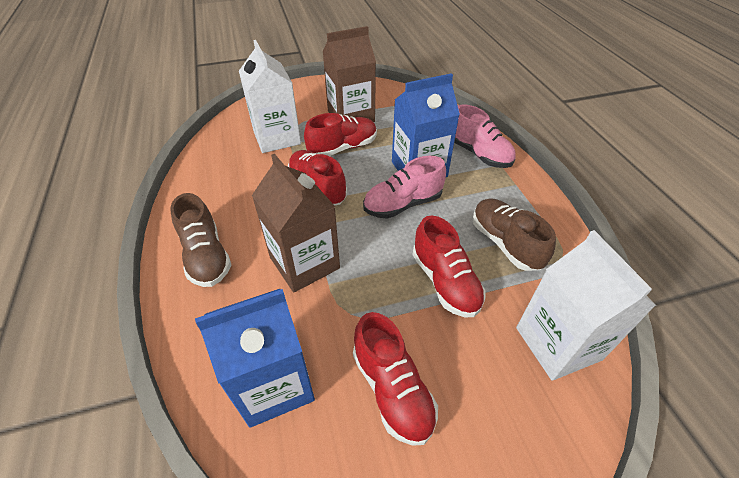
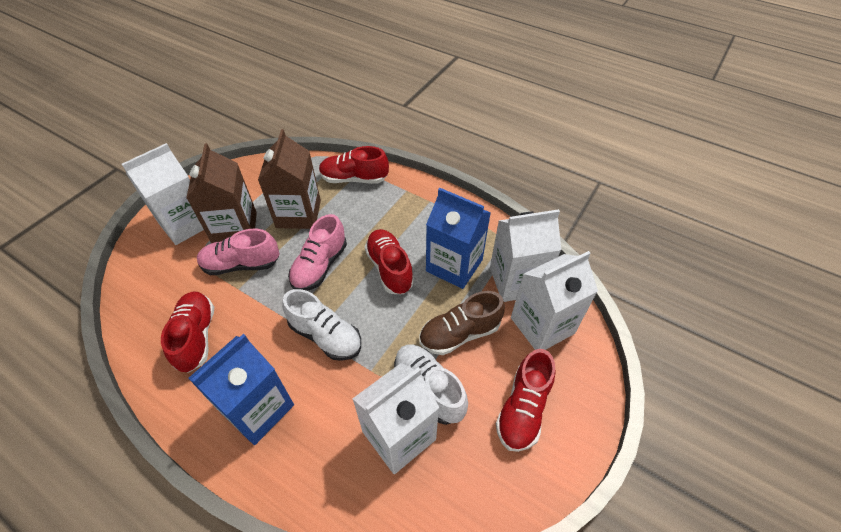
brown shoe: [170,193,231,287] [473,198,556,271] = 2 -> [419,291,505,355] = 1
white carton: [239,40,301,153] [516,230,656,381] = 2 -> [122,143,204,245] [352,363,440,474] [490,209,561,302] [511,251,598,350] = 4
white shoe: none = 0 -> [282,289,361,361] [394,345,468,425] = 2

